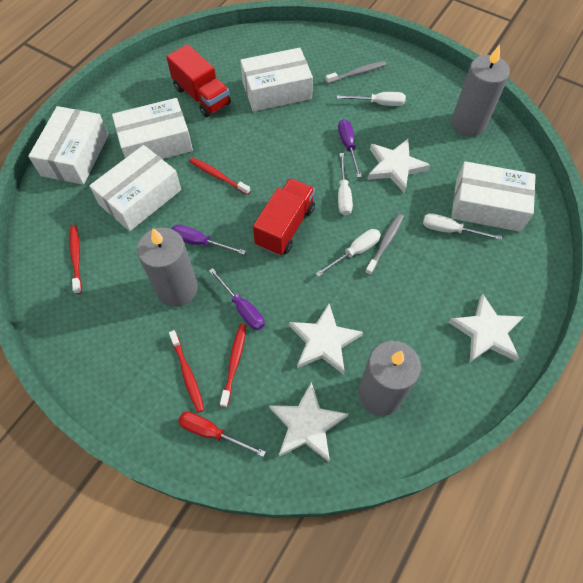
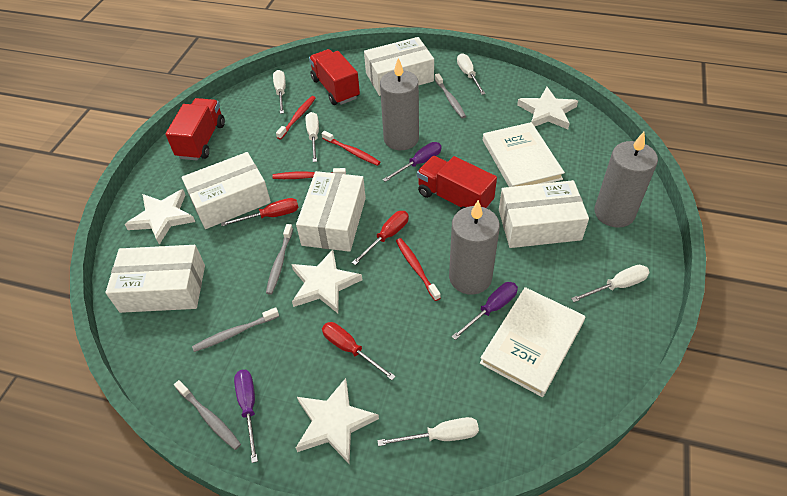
grey toothbrush: [326,61,387,84] [365,214,404,275] = 2 -> [174,380,241,450] [192,307,279,352] [266,224,293,295] [434,73,466,118] = 4
red screwdriver: [178,412,266,457] = 1 -> [221,198,299,226] [322,322,396,380] [352,211,409,265] = 3
red truck: [166,44,231,117] [253,178,315,256] = 2 -> [165,98,225,161] [309,49,360,105] [417,156,497,210] = 3
white book: none = 0 -> [480,287,585,397] [483,122,565,187] = 2
white screwdriver: [316,229,381,277] [337,92,406,106] [338,153,353,216] [423,213,502,240] = 4 -> [273,70,286,114] [306,112,319,162] [377,417,479,446] [457,53,486,95] [571,265,650,302] = 5

